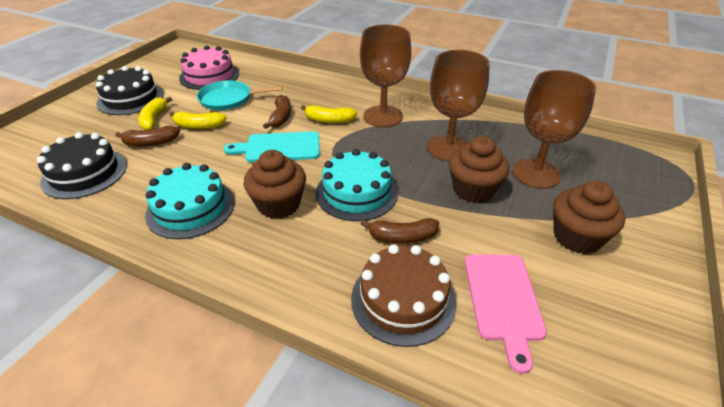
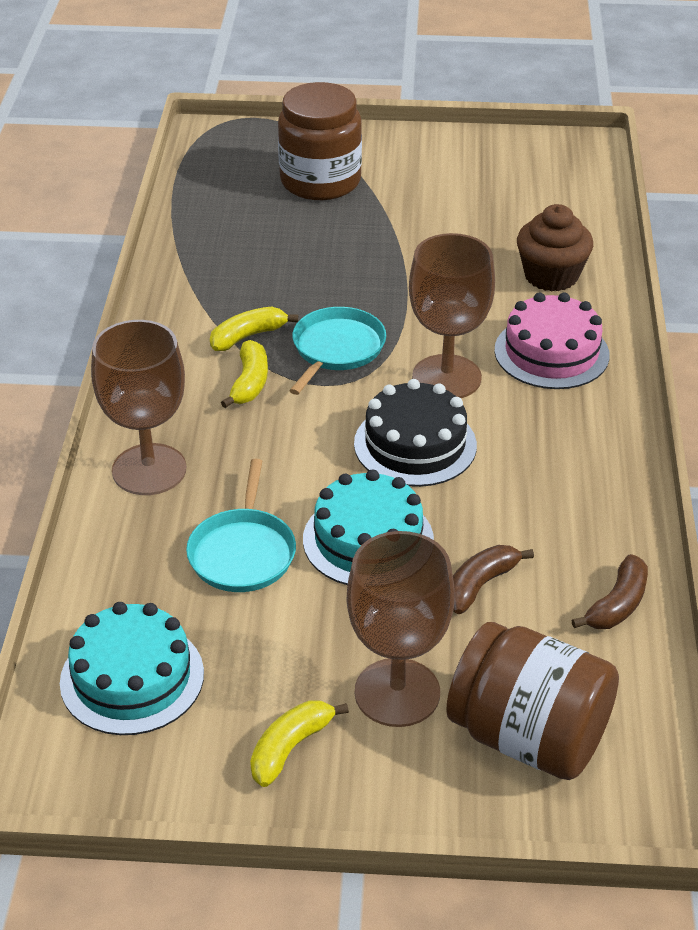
black cake: [37,132,127,199] [96,66,164,115] = 2 -> [354,379,477,487] = 1
brown banana: [115,126,180,146] [263,95,291,129] [361,218,439,243] = 3 -> [453,545,534,614] [571,554,648,629] = 2
brown cake: [351,244,456,347] = 1 -> none = 0
brown cupcake: [243,150,306,219] [449,136,509,203] [553,181,625,254] = 3 -> [517,204,593,292] = 1
brown jar: none = 0 -> [278,82,362,200] [446,622,619,780] = 2
pink cutting board: [465,254,547,374] = 1 -> none = 0
turquoise cutting board: [224,131,320,162] = 1 -> none = 0
turquoise pan: [197,80,282,110] = 1 -> [186,459,296,592] [289,307,386,395] = 2

